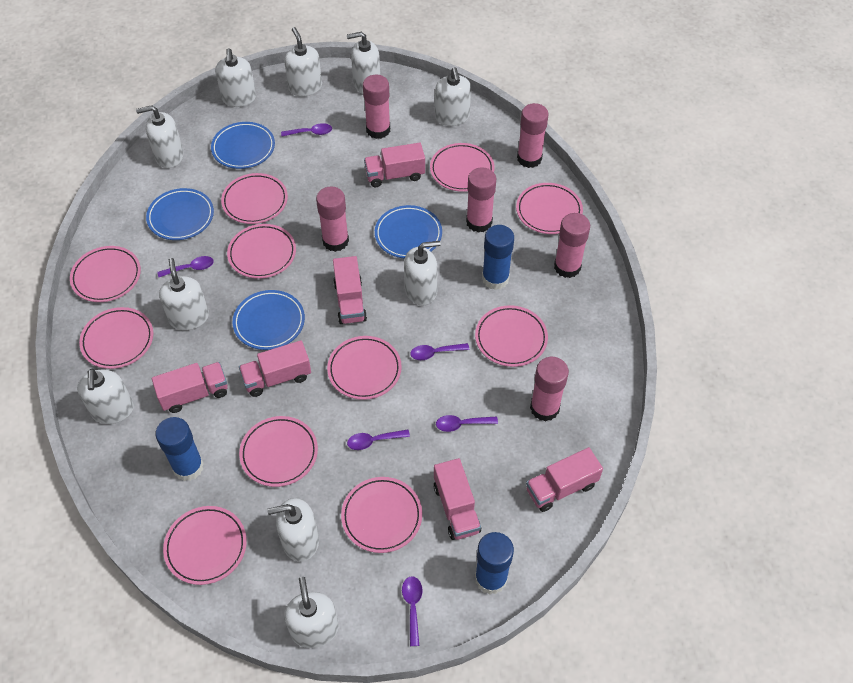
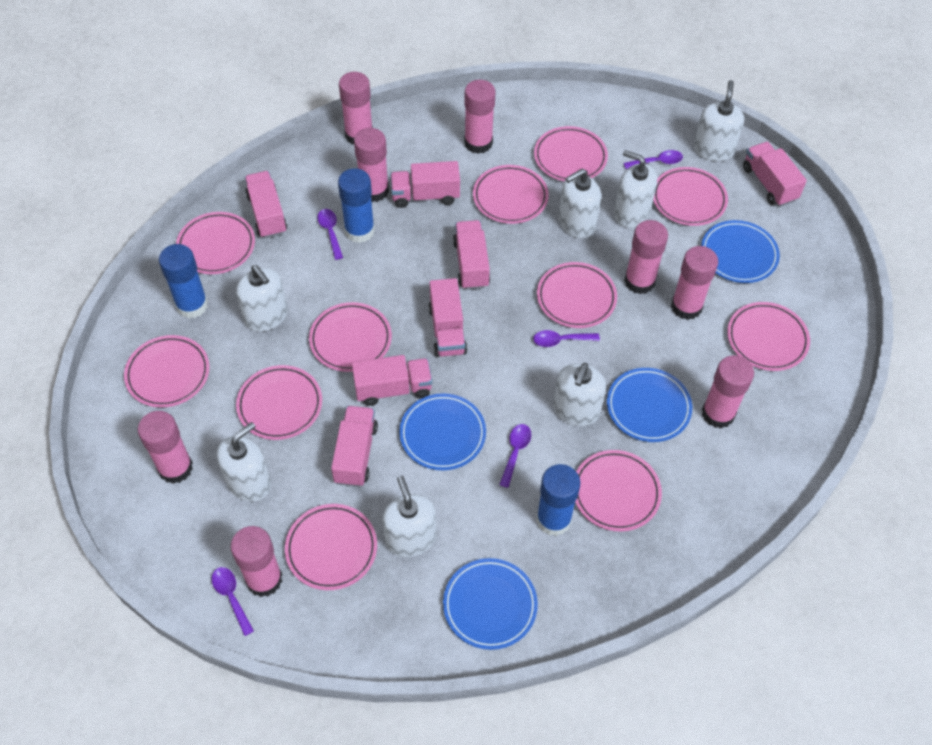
pink glue stick: [316,186,349,252] [363,74,390,139] [466,167,496,233] [517,103,549,168] [530,357,569,421] [554,213,590,278] = 6 -> [138,411,193,484] [231,526,282,597] [339,72,373,144] [354,128,389,202] [464,80,495,154] [624,220,668,294] [671,246,718,320] [702,355,754,429] = 8
pink truck: [152,362,228,413] [239,340,311,397] [333,256,367,324] [364,143,425,187] [434,458,481,540] [526,447,603,512] = 6 -> [245,171,287,238] [331,406,378,487] [352,355,432,406] [390,161,460,208] [428,278,467,357] [453,220,490,290] [743,142,807,206] = 7
purple spoon: [157,256,214,277] [281,123,332,136] [347,429,410,450] [402,576,422,646] [410,343,469,360] [436,415,498,432] = 6 -> [212,567,254,636] [317,209,343,260] [499,424,531,488] [533,330,600,347] [624,150,683,169] = 5
white soap dispenser: [77,369,134,424] [136,105,184,168] [159,258,209,330] [215,48,256,107] [267,498,319,562] [284,27,322,97] [284,577,339,648] [347,32,380,94] [404,241,440,306] [435,67,471,126] = 10 -> [217,422,271,502] [236,265,288,331] [382,476,436,557] [553,363,606,426] [559,169,601,238] [614,150,657,228] [694,80,744,161] = 7

